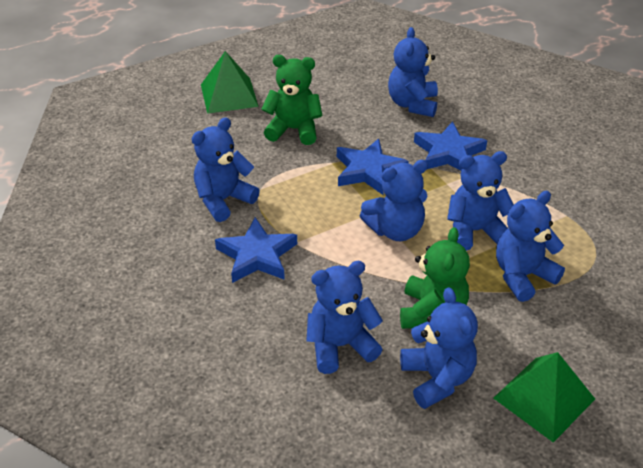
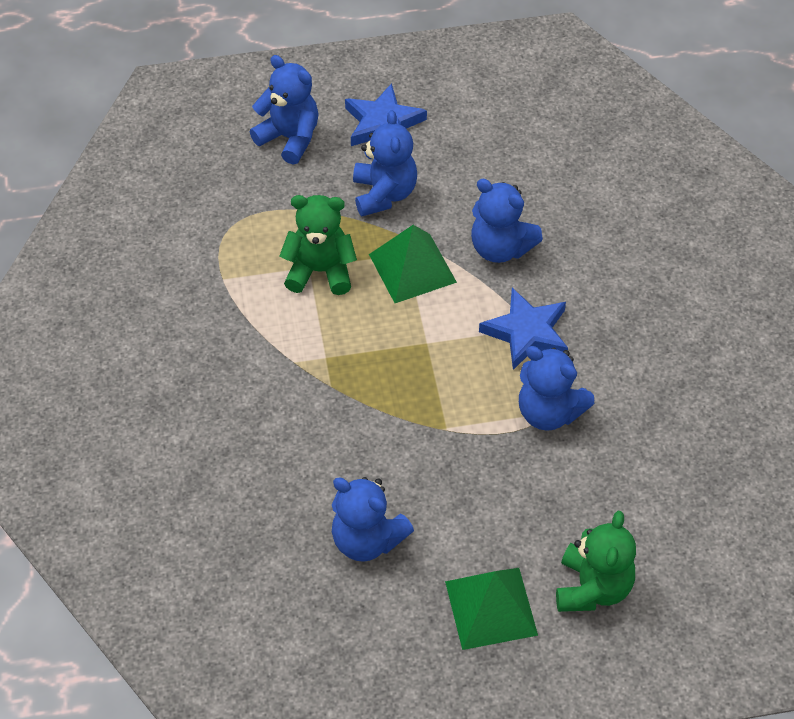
blue star: [215,217,297,283] [337,139,409,195] [414,121,487,171] = 3 -> [345,83,427,146] [479,288,568,370] = 2
blue teddy bear: [192,117,260,222] [306,261,383,374] [360,160,428,241] [388,27,438,117] [400,287,478,409] [447,151,514,251] [496,191,565,302] = 7 -> [250,55,319,165] [332,477,414,562] [353,110,417,216] [471,179,543,263] [519,346,595,431] = 5

